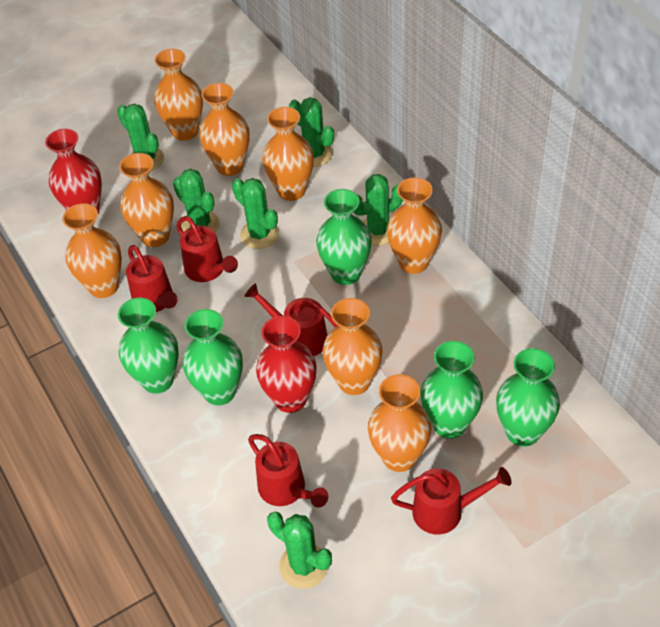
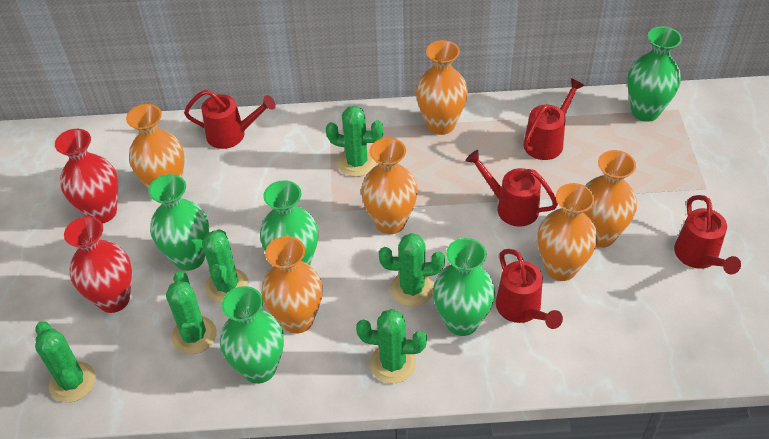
orange vase: [62,203,122,298] [119,153,174,247] [154,49,203,141] [199,83,249,176] [262,107,314,201] [322,298,383,395] [368,374,431,472] [387,177,442,274] = 8 -> [126,104,185,189] [261,236,323,334] [361,138,418,234] [416,40,468,135] [538,183,598,281] [584,150,637,248] = 6

